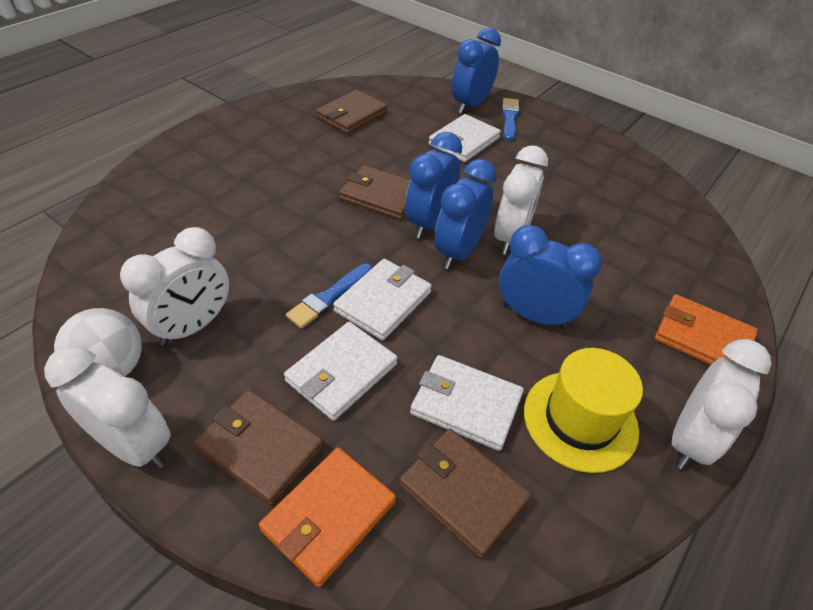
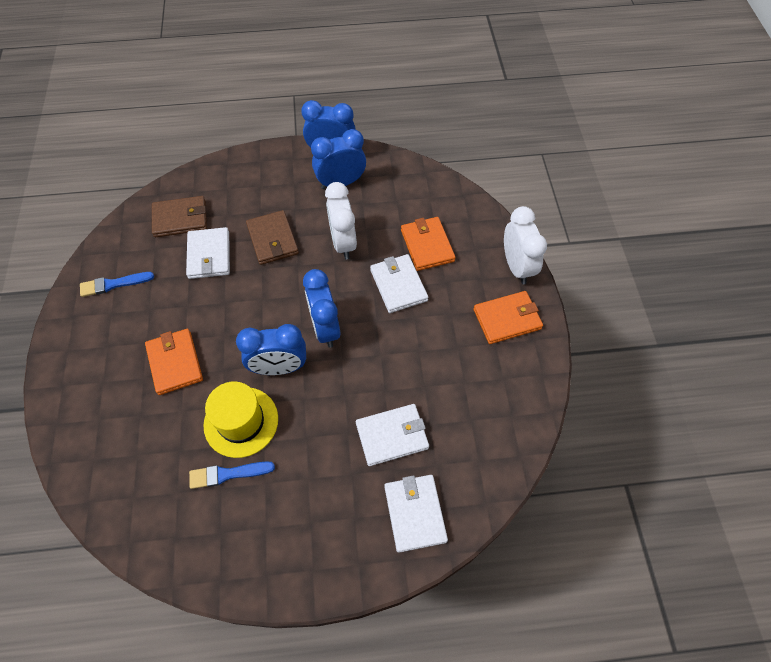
brown wallet: [193,390,323,506] [316,90,388,134] [339,165,410,220] [399,429,531,559] = 4 -> [152,196,207,237] [246,210,299,265] = 2
orange wallet: [259,447,396,587] [655,294,758,365] = 2 -> [145,329,203,395] [401,217,456,271] [473,291,543,344] = 3
white ball: [54,308,142,377] = 1 -> none = 0
white clock: [44,345,171,468] [120,227,229,346] [494,146,548,255] [672,339,772,470] = 4 -> [325,182,357,259] [504,206,547,284] = 2

